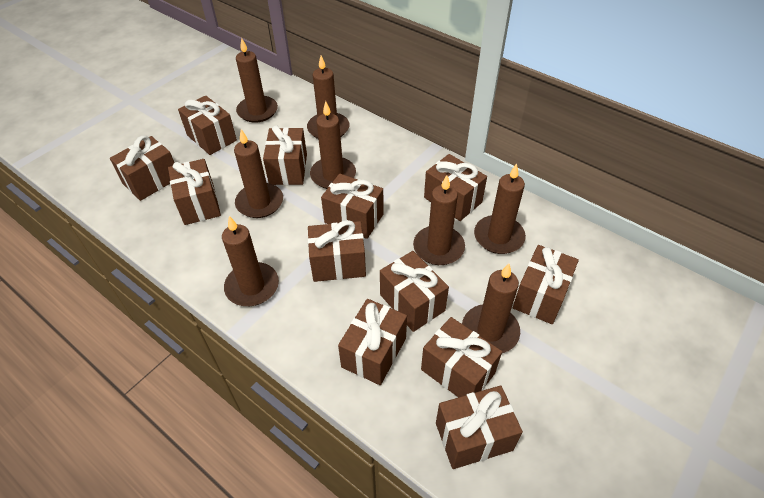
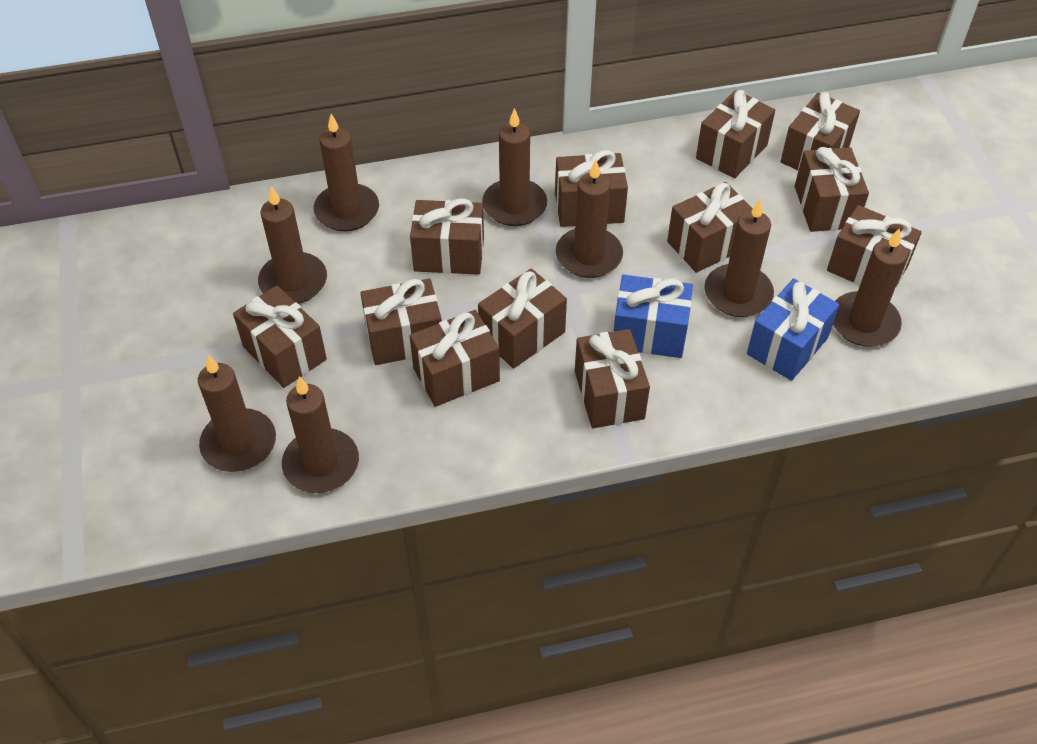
blue gift: none = 0 -> [613,275,693,358] [747,278,840,381] = 2

